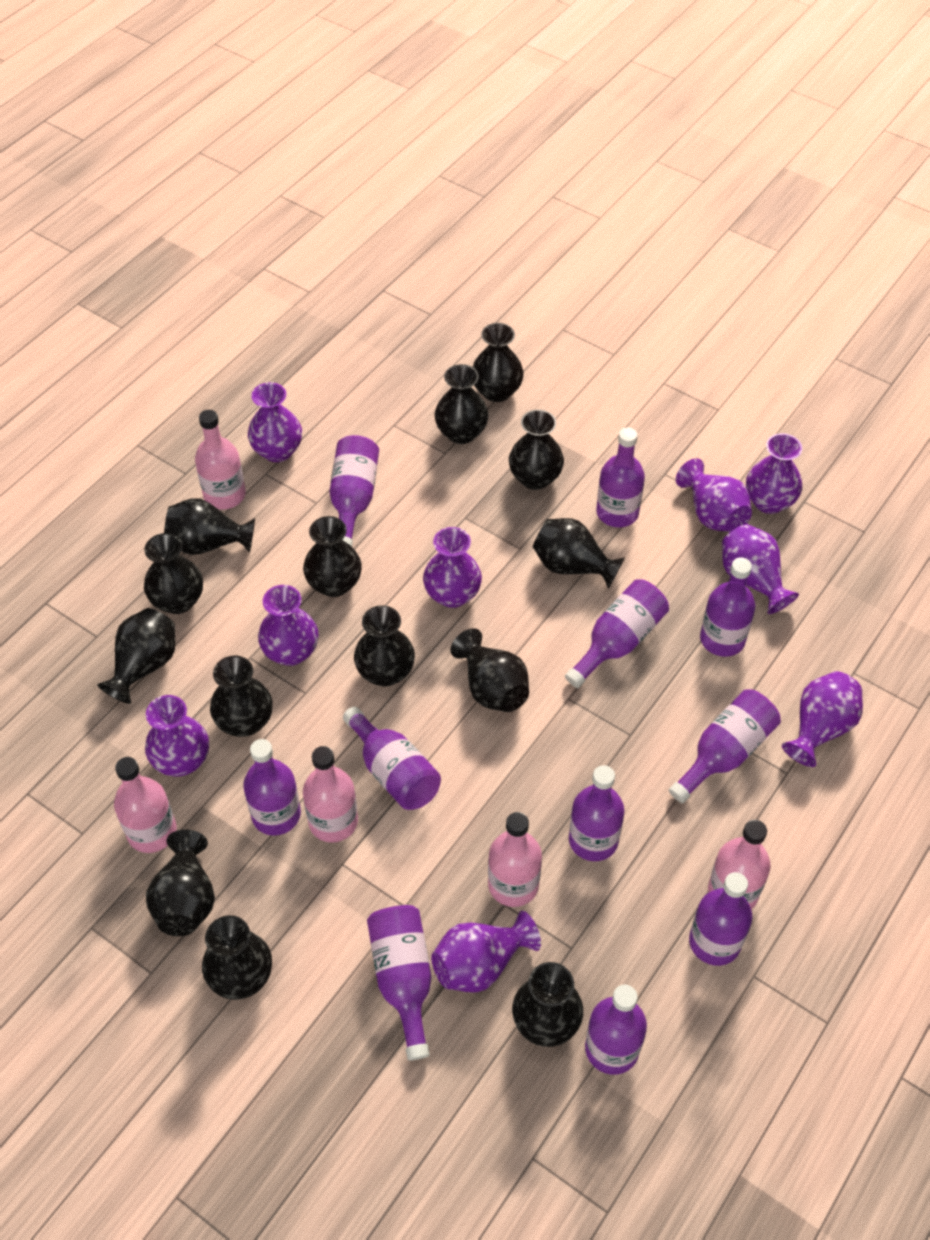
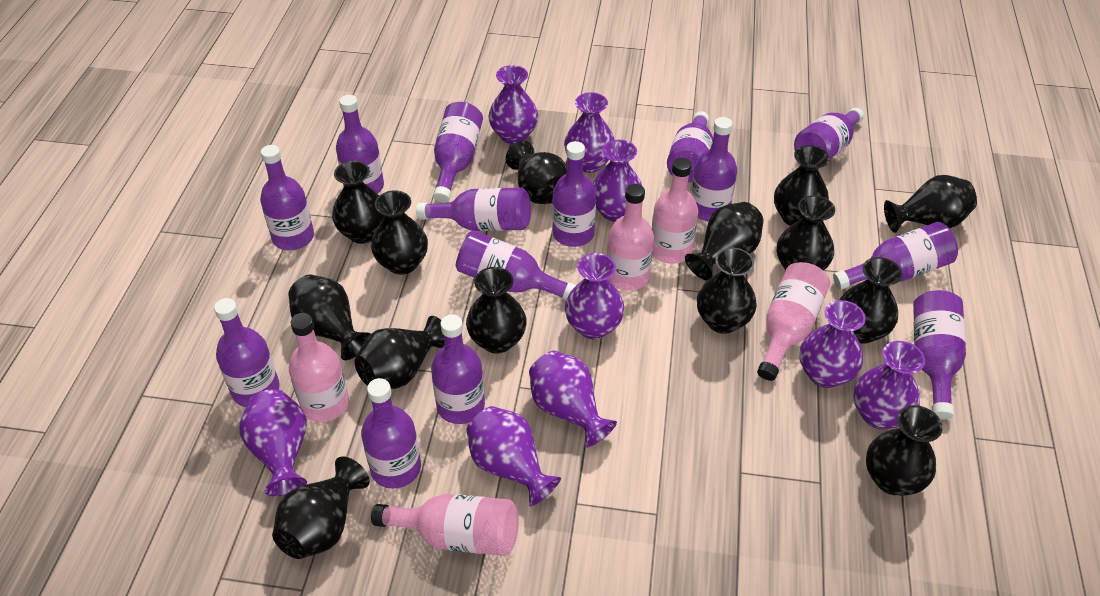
purple bottle: [243,739,301,836] [329,435,379,546] [343,707,441,810] [367,905,431,1061] [565,579,669,688] [569,765,624,861] [585,985,647,1075] [596,428,645,527] [669,689,781,803] [689,872,752,966] [700,557,755,657] = 11 -> [214,298,280,407] [260,145,314,250] [336,95,384,194] [361,378,421,489] [416,187,531,231] [431,314,485,424] [433,102,483,203] [456,230,576,300] [552,141,596,247] [667,111,713,182] [691,117,737,221] [794,108,864,159] [833,222,958,290] [913,290,966,420] = 14

